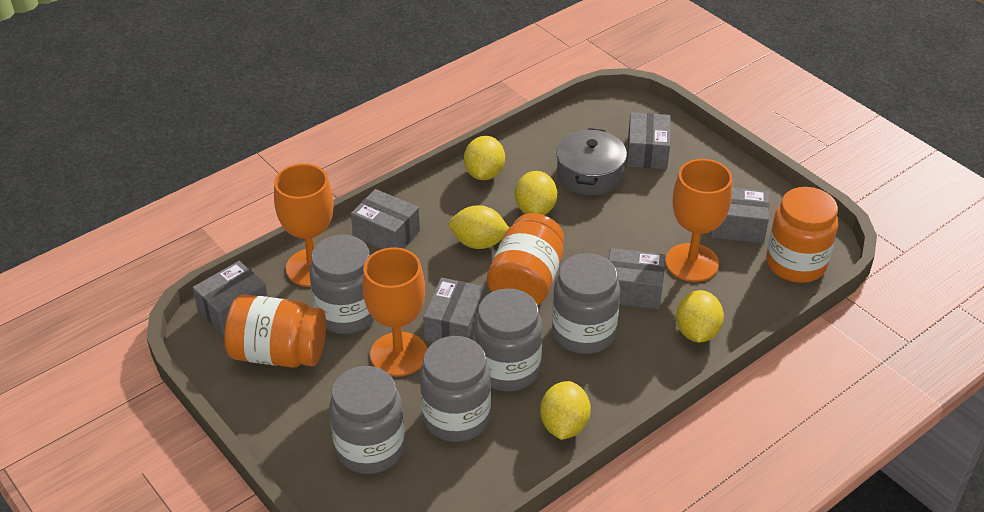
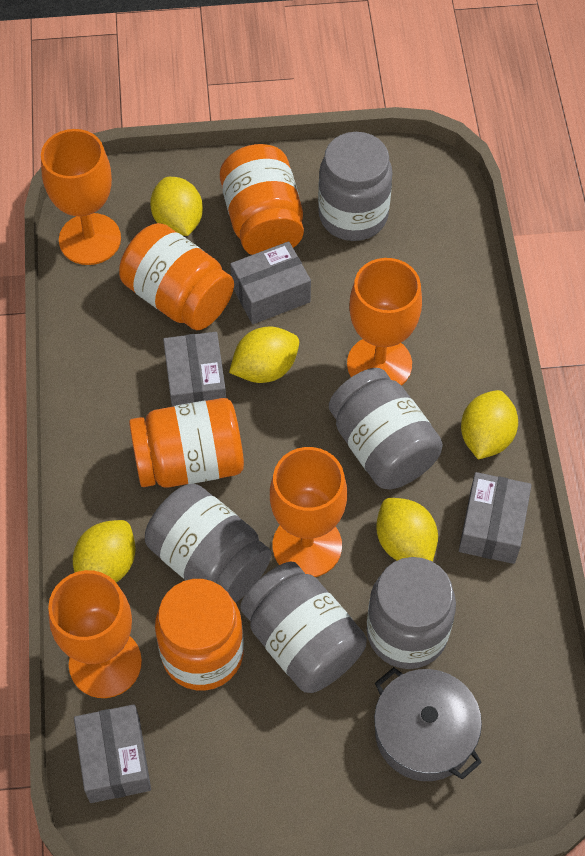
grey box: [193,261,267,335] [351,189,420,249] [423,278,484,342] [609,248,666,309] [627,112,670,169] [711,188,769,243] = 6 -> [74,704,151,803] [163,332,226,407] [230,241,311,324] [459,472,532,564] = 4
orange goblet: [274,163,333,287] [362,247,427,376] [665,159,732,282] = 3 -> [41,129,121,265] [48,570,142,698] [270,447,347,577] [347,258,422,386] = 4
orange jar: [224,294,326,368] [487,213,564,305] [766,187,838,283] = 3 -> [119,223,234,330] [129,398,244,488] [155,579,244,691] [220,144,304,255] = 4

